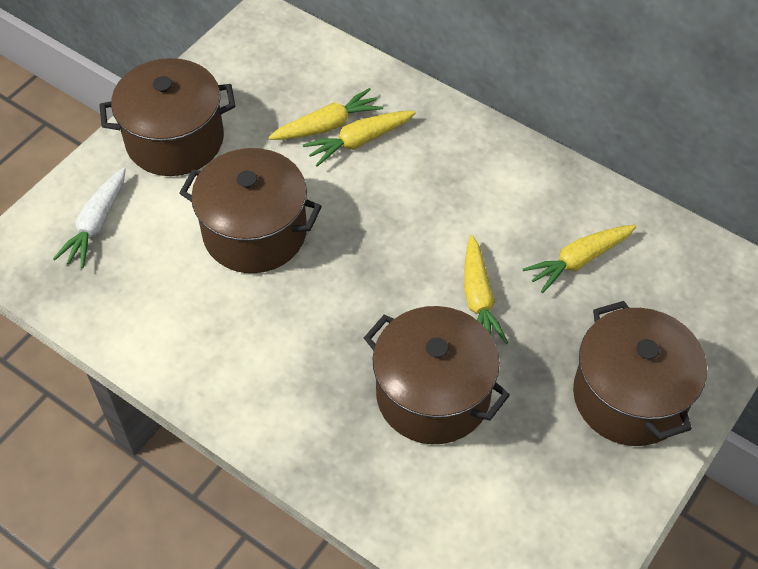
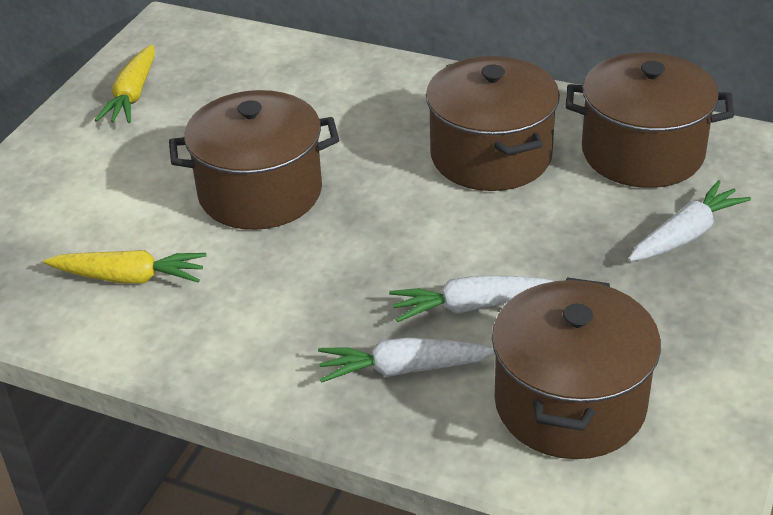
white carrot: [53,167,126,268] = 1 -> [318,337,495,383] [389,276,554,322] [628,180,751,261] = 3
yellow carrot: [268,88,383,140] [303,111,416,167] [464,235,508,344] [523,225,637,293] = 4 -> [44,250,207,284] [95,45,155,123] = 2

